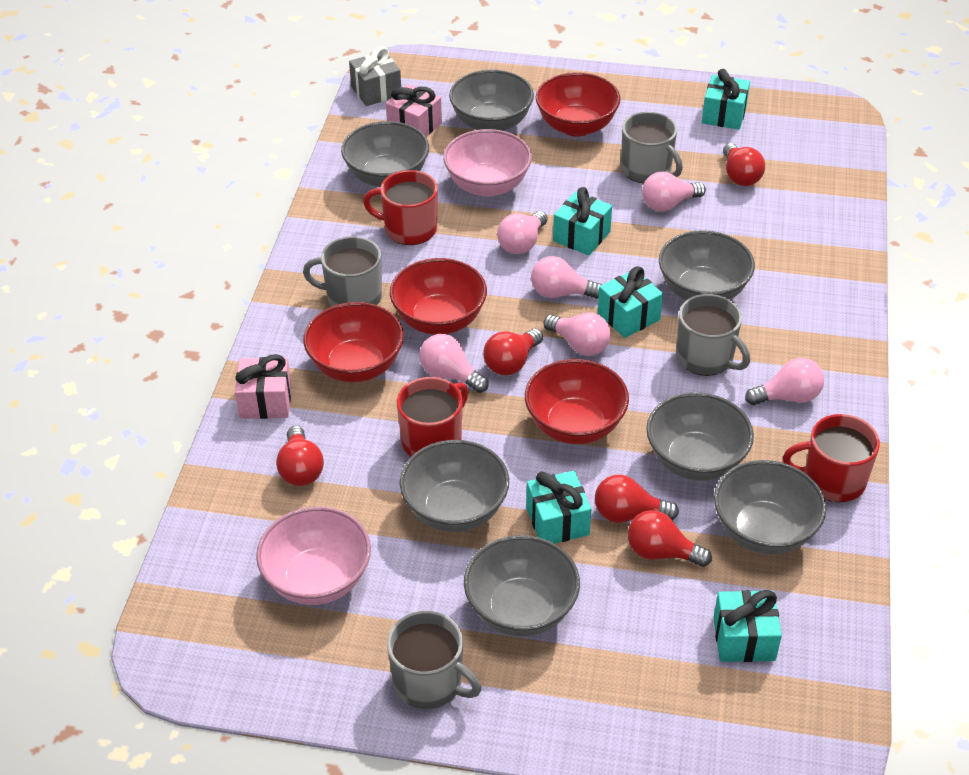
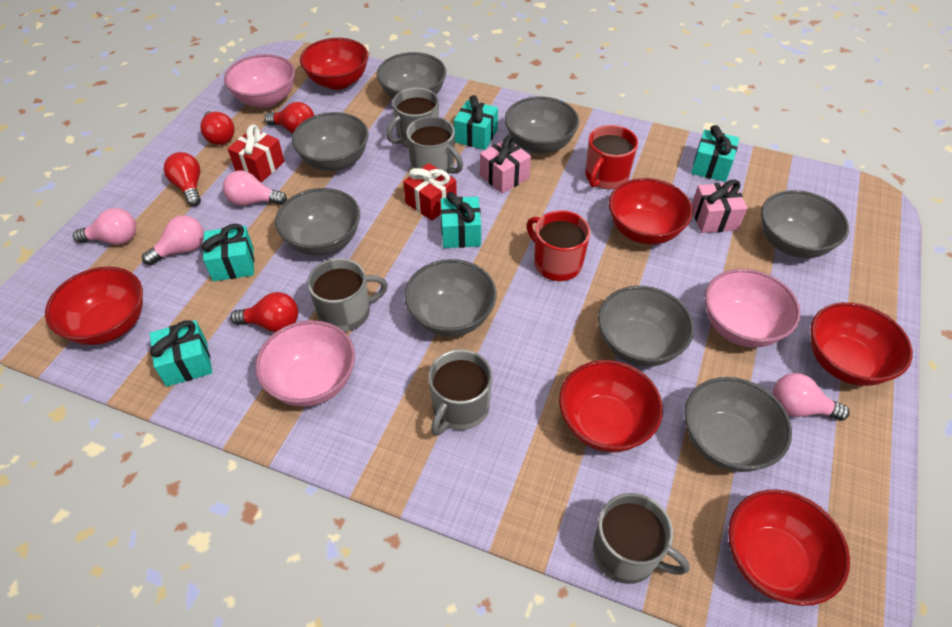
grey bowl: [341,121,429,187] [400,440,509,532] [449,70,534,131] [464,535,580,637] [646,392,754,481] [659,230,755,300] [714,460,826,554] = 7 -> [275,188,360,256] [292,112,369,171] [377,52,446,99] [404,259,497,337] [505,97,579,154] [598,286,694,367] [684,377,792,472] [761,190,849,258] = 8
grey gift: [349,46,401,106] = 1 -> none = 0
grey mug: [303,236,382,306] [387,611,481,709] [621,112,683,183] [676,294,750,376] = 4 -> [307,258,388,332] [386,88,439,147] [406,116,463,174] [428,349,492,436] [593,493,690,584] = 5
pink bowl: [256,507,371,605] [443,129,532,197] = 2 -> [224,54,295,108] [255,320,355,407] [705,269,801,348] = 3
pink light bulb: [419,334,489,393] [497,211,548,254] [531,256,602,299] [544,313,611,356] [642,172,706,211] [745,358,824,405] = 6 -> [73,208,136,245] [142,216,204,265] [223,170,287,206] [772,373,849,421] = 4
red bowl: [303,302,404,382] [390,258,487,335] [525,359,629,444] [536,72,621,137] = 4 -> [45,267,143,345] [300,38,368,90] [559,360,663,453] [609,178,693,244] [728,489,850,606] [810,302,913,386] = 6
red gift: none = 0 -> [228,125,284,182] [403,163,457,221] = 2
red light bulb: [276,426,324,486] [483,329,543,375] [595,474,679,523] [628,510,712,567] [723,143,765,186] = 5 -> [164,152,201,206] [200,111,235,145] [230,292,298,332] [265,102,314,133] = 4
red mug: [363,170,438,245] [397,377,468,457] [783,414,880,502] = 3 -> [527,211,590,281] [585,125,638,189] = 2

